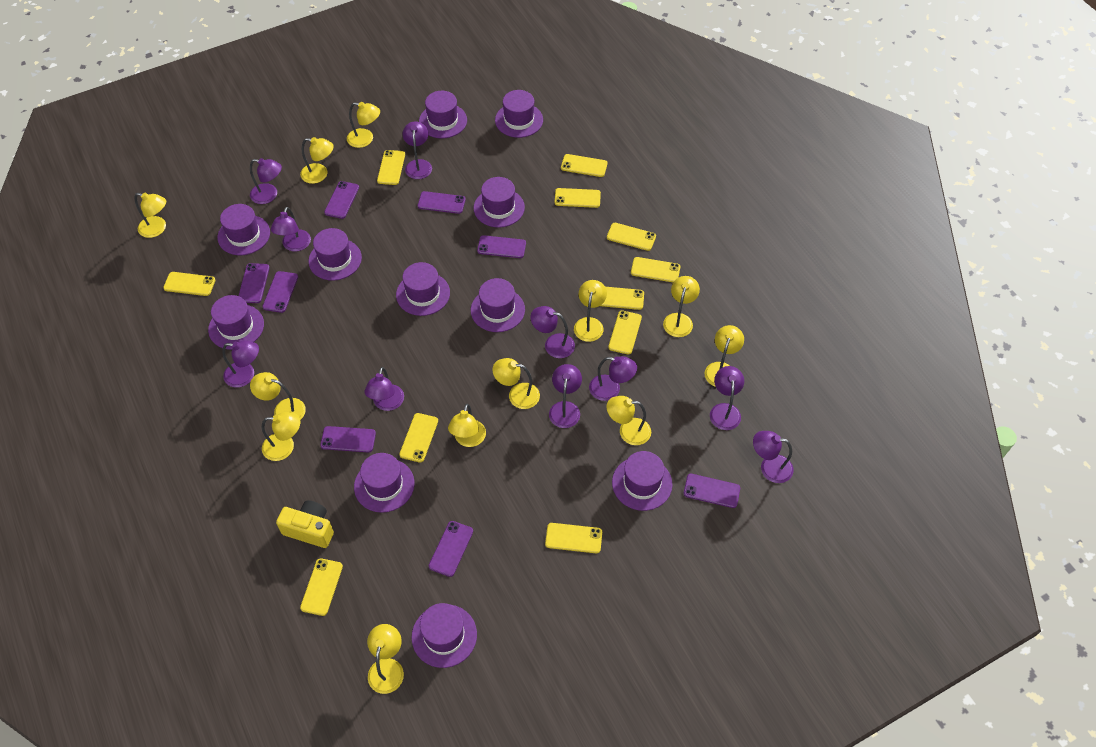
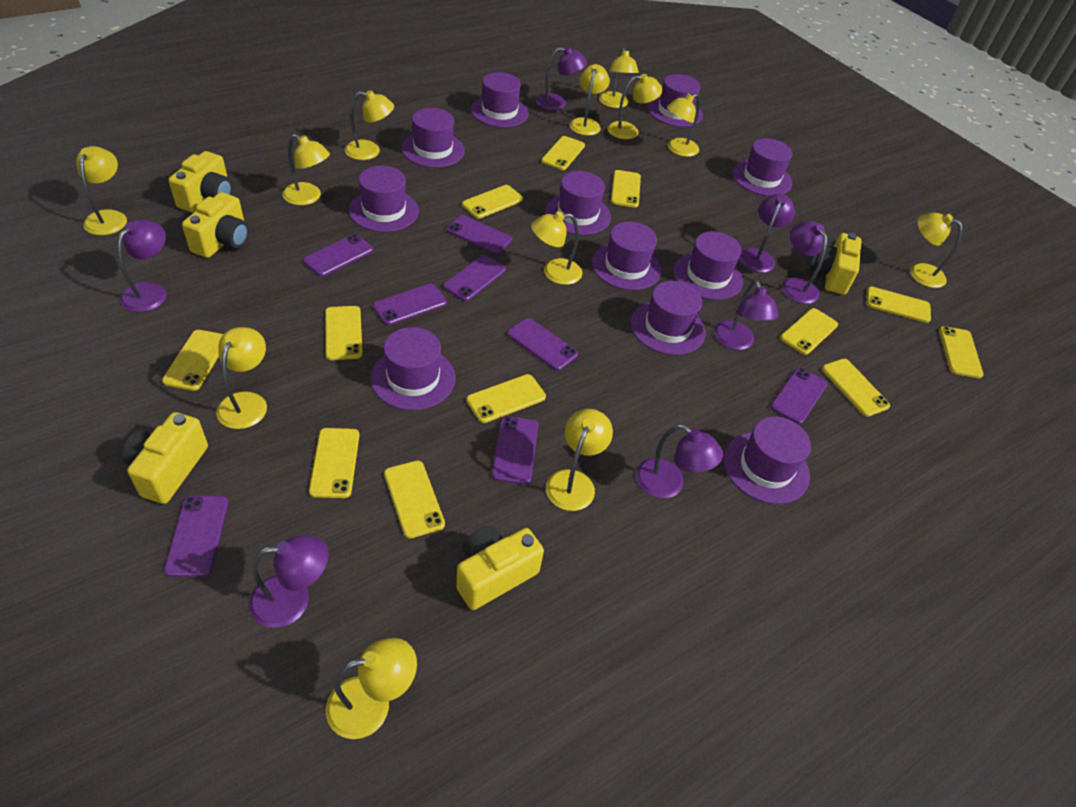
purple lamp: [222,340,259,387] [250,158,282,204] [271,207,311,252] [364,367,404,411] [403,121,432,179] [531,306,575,358] [549,364,582,428] [589,356,637,401] [710,366,744,430] [753,431,793,483] = 10 -> [118,219,167,312] [249,535,329,628] [536,46,587,110] [636,424,723,498] [714,280,779,350] [739,194,795,273] [782,221,827,304] = 7
yellow camera: [276,500,334,548] = 1 -> [122,412,208,504] [168,151,233,213] [182,192,249,258] [456,525,544,610] [811,233,862,295] = 5
yellow phone: [163,272,215,296] [300,558,343,616] [377,150,405,185] [399,413,438,463] [545,523,602,553] [555,188,601,208] [561,154,607,177] [600,287,644,310] [607,223,656,251] [608,310,642,355] [631,257,680,282] = 11 -> [162,330,223,391] [309,428,359,498] [325,306,363,360] [384,461,445,539] [462,185,523,219] [466,374,546,423] [541,136,585,170] [611,170,641,208] [780,308,838,355] [822,359,890,417] [866,287,931,323] [939,326,984,378] = 12

